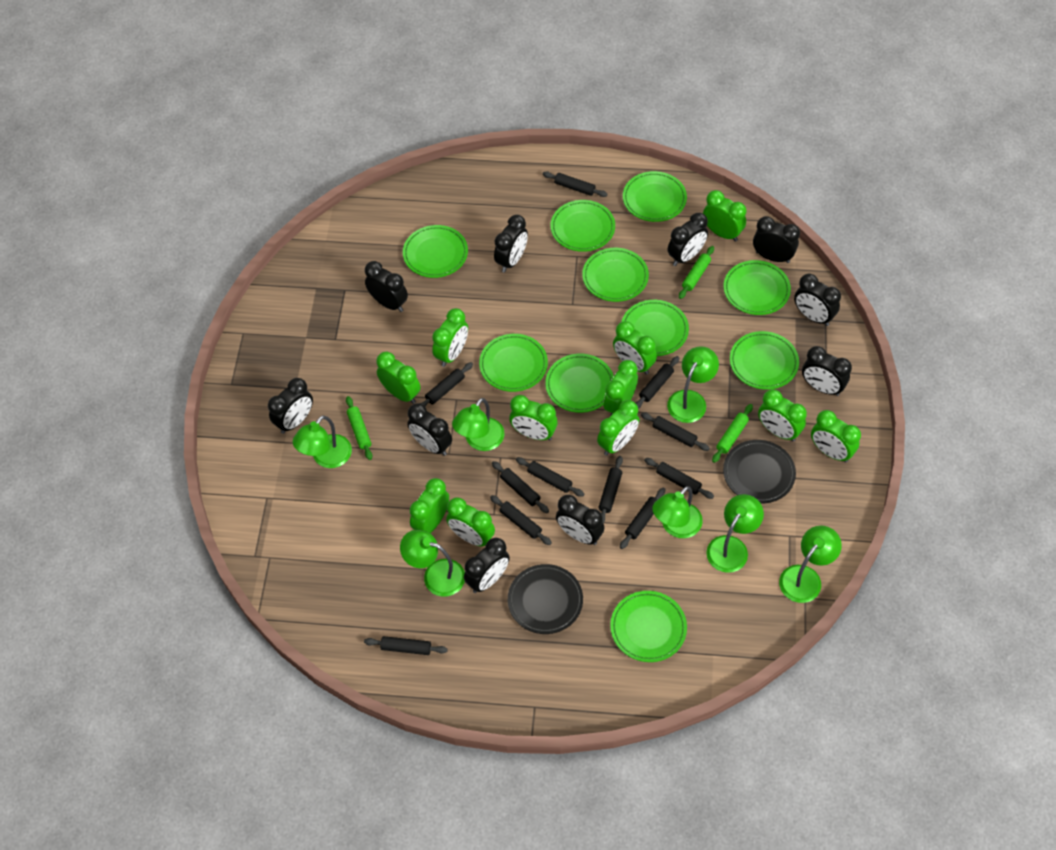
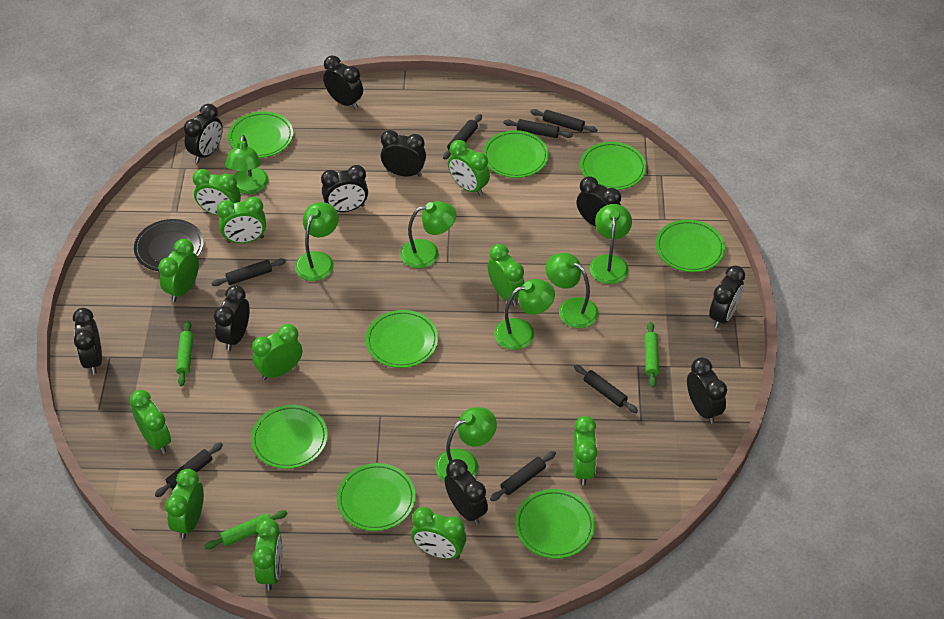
black plate: [508,564,583,634] [723,440,796,503] = 2 -> [134,219,204,271] = 1
black rolling pin: [364,636,448,655] [420,362,473,406] [490,495,552,545] [492,461,549,513] [516,457,584,497] [543,171,608,197] [598,456,623,523] [620,487,665,549] [636,356,680,409] [641,412,710,451] [644,458,714,499] = 11 -> [155,442,223,497] [211,259,286,286] [443,114,482,160] [490,451,556,501] [503,119,573,138] [530,109,597,133] [574,364,638,413] = 7
green plate: [403,225,468,278] [479,334,548,392] [545,353,614,413] [550,200,615,252] [582,248,649,302] [610,591,687,662] [621,300,689,356] [623,171,687,222] [724,260,791,315] [730,331,799,390] = 10 -> [228,111,293,158] [251,405,328,469] [337,463,416,531] [365,310,438,368] [483,130,549,178] [515,489,595,559] [580,142,646,190] [655,220,725,272] = 8

